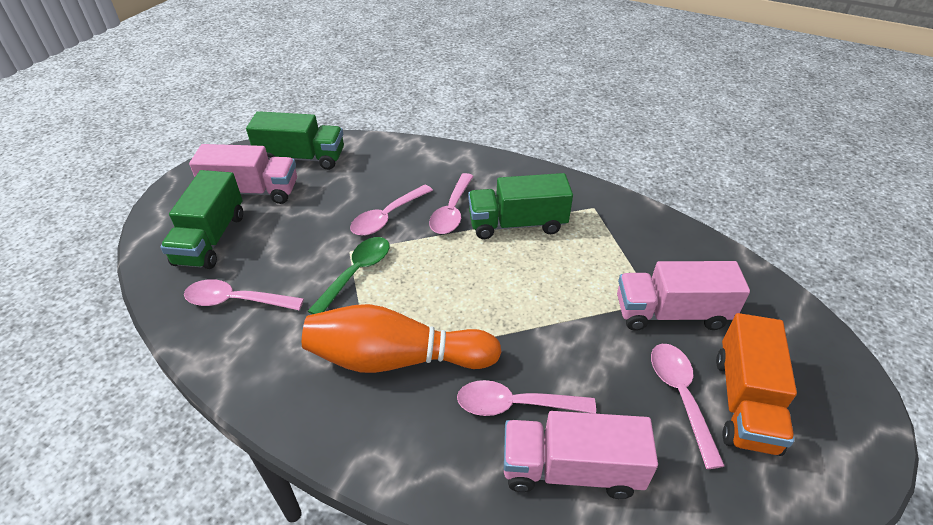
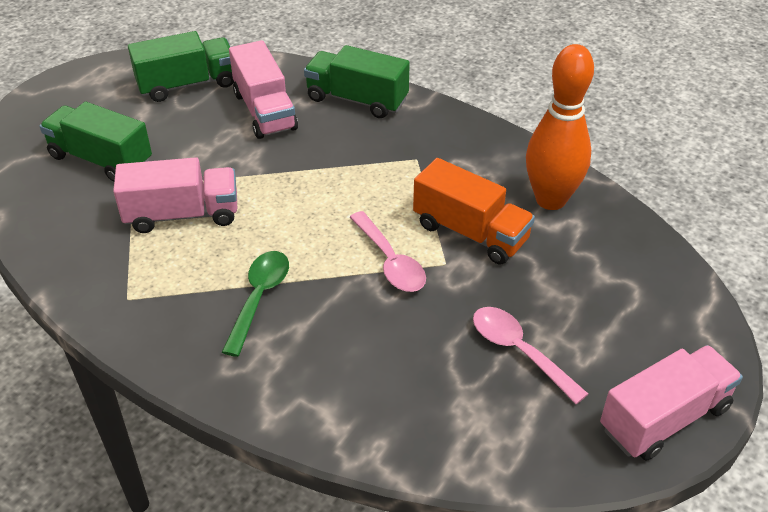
pink spoon: [184,279,304,310] [350,184,433,236] [429,173,474,234] [457,380,596,416] [651,344,725,469] = 5 -> [350,211,426,292] [473,307,588,404] = 2

